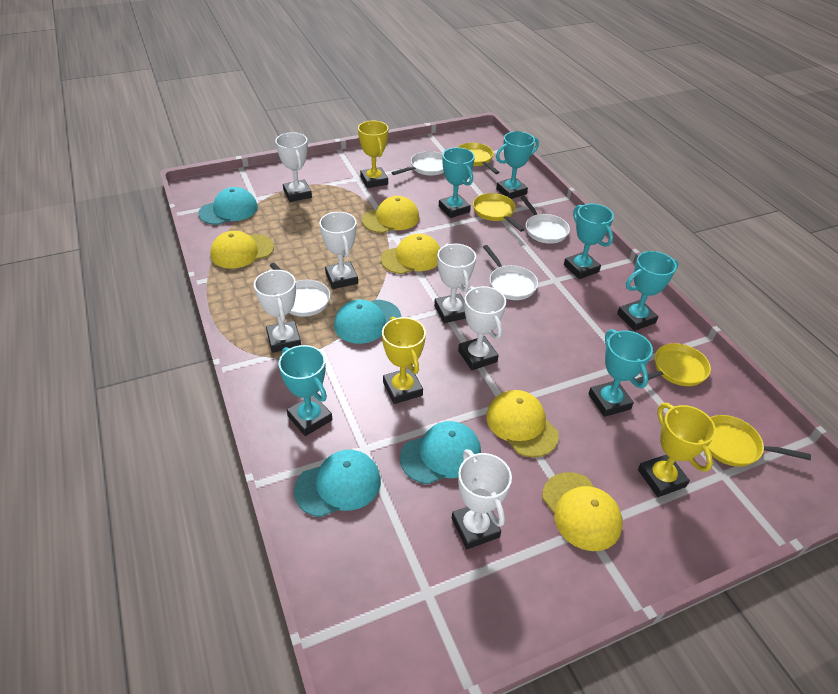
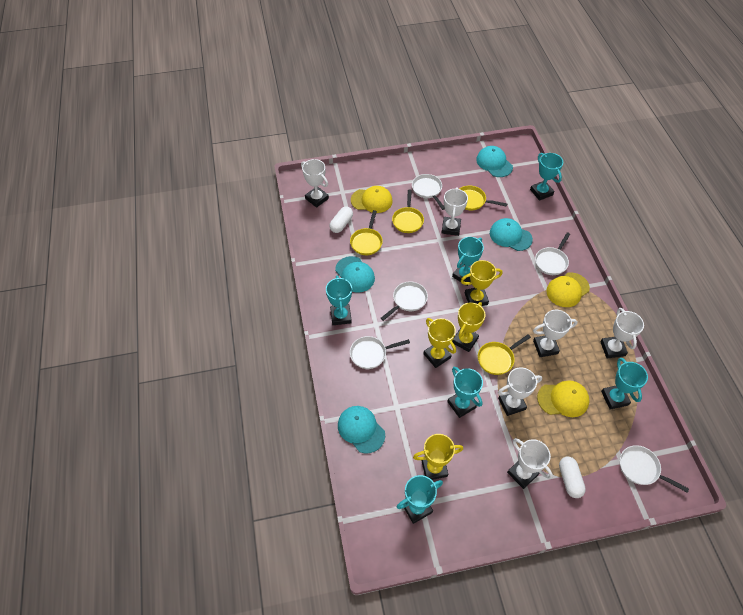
white capsule: none = 0 -> [329,206,353,233] [559,456,586,498] = 2
white pan: [270,263,330,317] [391,151,444,175] [483,245,538,300] [520,196,570,244] = 4 -> [350,336,410,369] [381,282,428,321] [412,174,445,210] [535,232,570,275] [620,445,689,493] = 5
yellow cap: [210,231,274,269] [362,196,419,233] [381,234,440,274] [486,390,559,458] [542,472,623,551] = 5 -> [351,186,393,213] [537,380,590,417] [546,272,590,307] = 3
yellow trophy: [358,121,388,188] [382,316,426,404] [638,403,716,497] = 3 -> [413,434,463,480] [423,318,456,368] [452,302,485,352] [461,260,503,306] = 4

